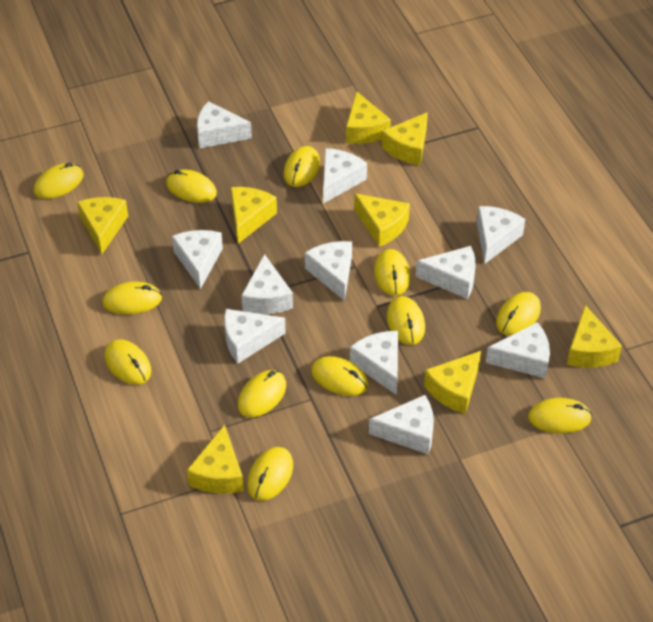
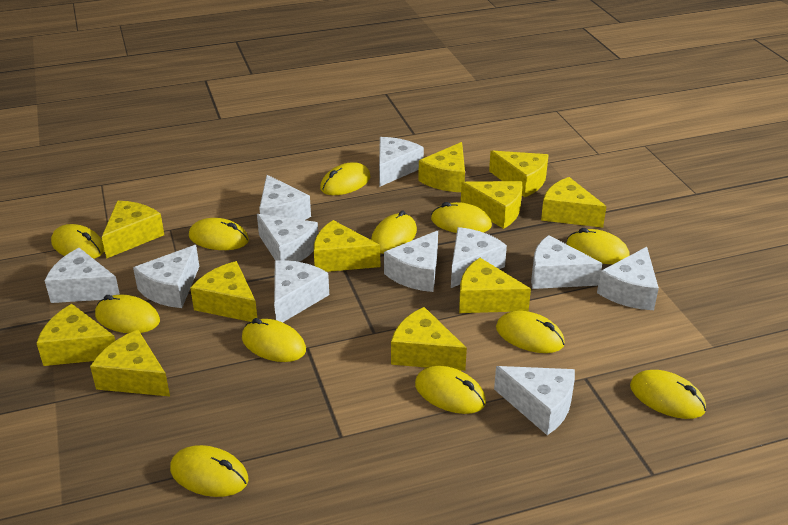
yellow cheese: [77,197,128,254] [187,425,244,494] [231,187,277,244] [346,91,391,144] [354,193,410,247] [382,112,428,165] [424,351,481,414] [567,305,622,368] = 8 -> [37,304,115,366] [90,330,170,397] [102,201,164,259] [190,261,257,322] [314,220,380,272] [391,307,467,371] [418,142,465,192] [459,258,531,313] [461,181,522,229] [489,150,548,197] [541,177,607,228] = 11

